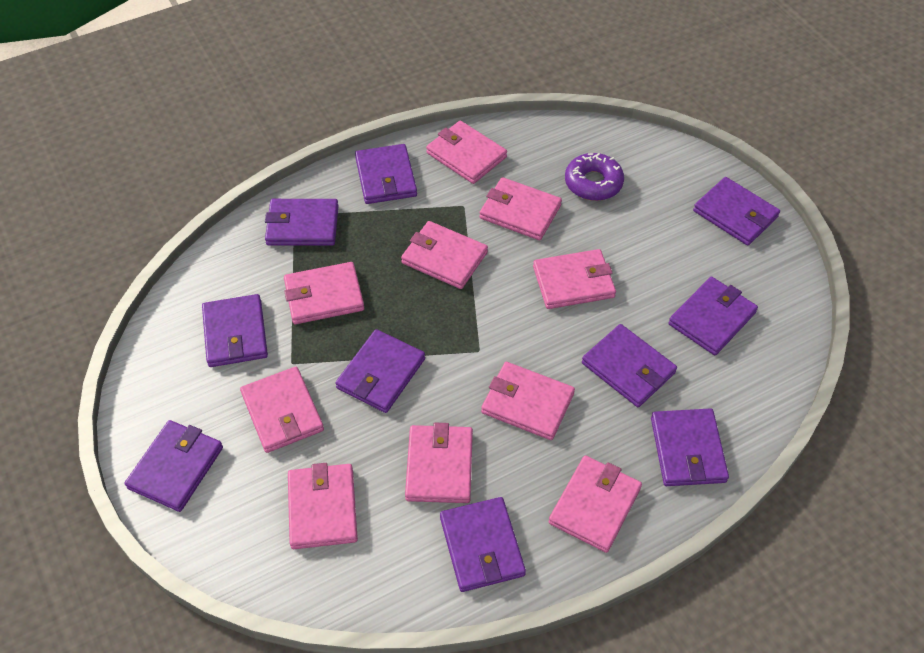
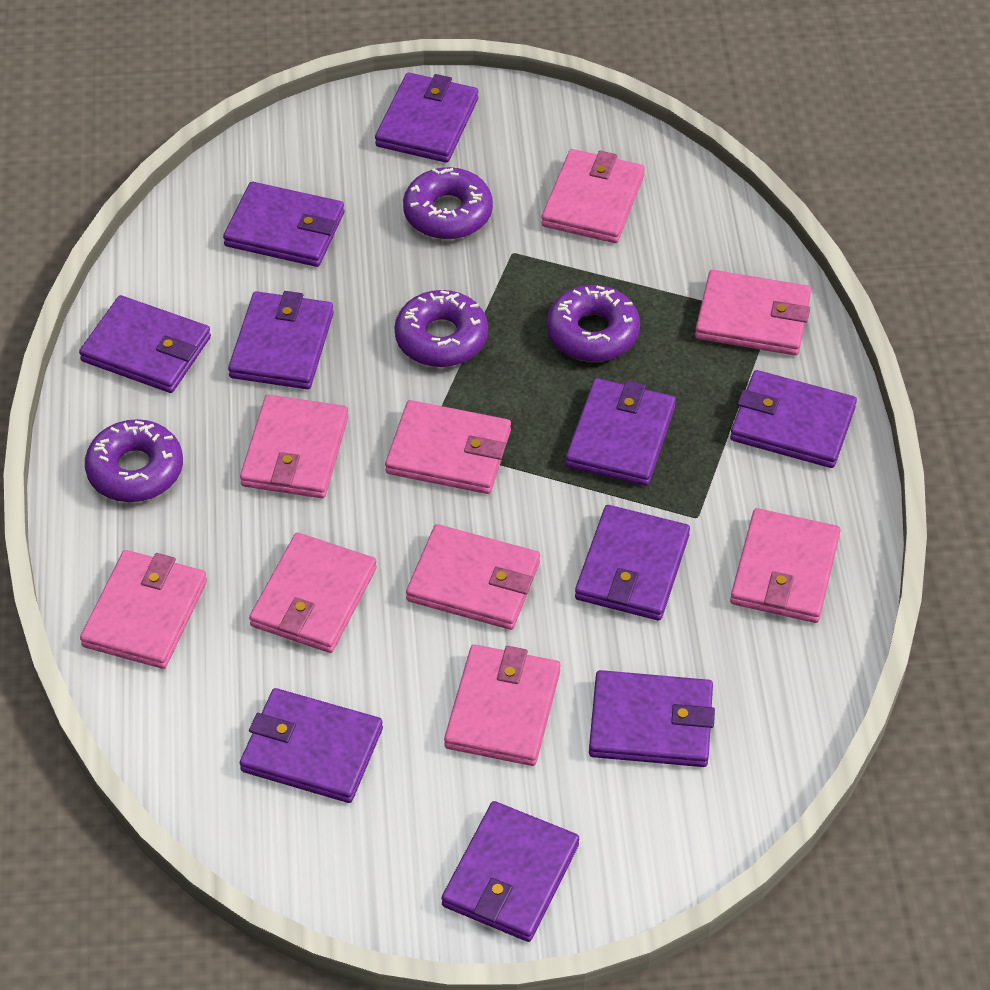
pink wallet: [240,367,324,453] [284,262,364,324] [288,463,358,549] [401,221,488,289] [405,423,473,503] [426,121,507,184] [479,177,562,240] [481,362,575,440] [533,249,616,309] [549,455,642,553] = 10 -> [80,550,207,669] [240,395,349,498] [249,533,377,653] [385,400,511,494] [406,524,540,630] [444,644,561,766] [541,149,645,243] [695,270,811,355] [730,508,841,623] = 9
purple donut: [565,153,624,201] = 1 -> [85,419,183,502] [394,290,488,367] [403,167,493,239] [547,285,640,362] = 4

